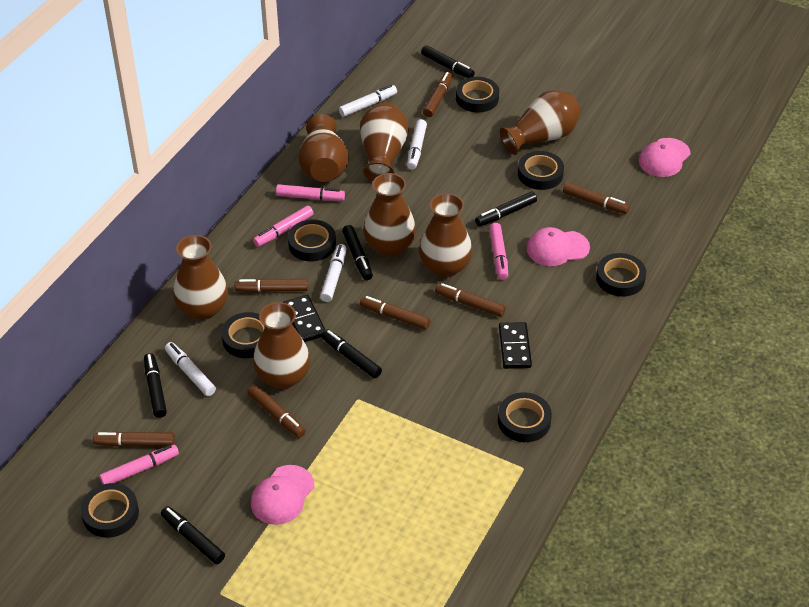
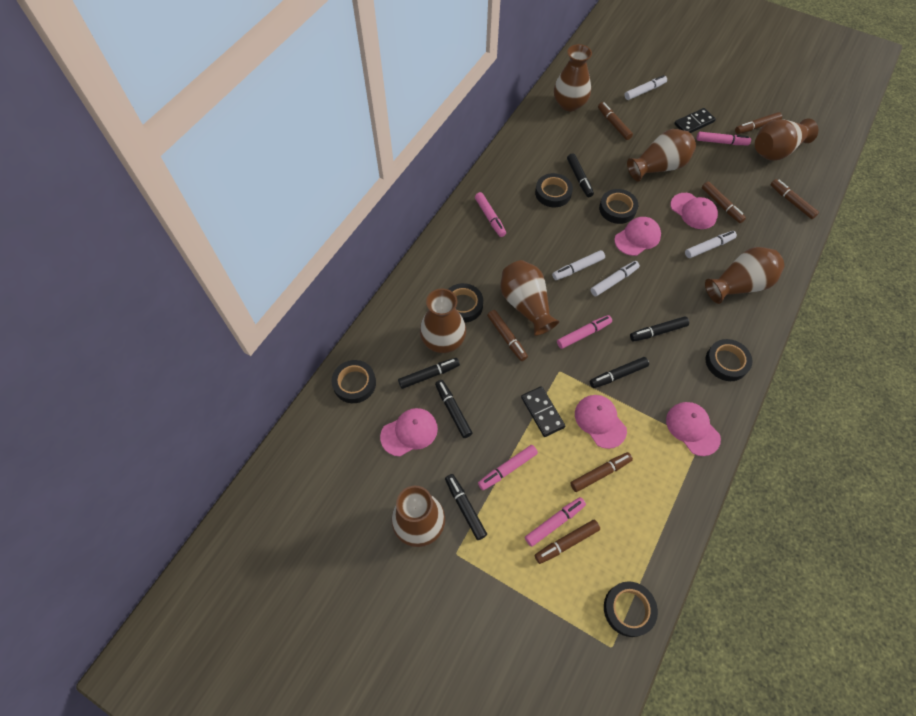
black tape: [80,483,139,538] [221,312,265,358] [288,220,336,261] [456,77,499,113] [498,392,552,442] [518,151,564,190] [596,253,646,297] = 7 -> [331,360,376,403] [448,283,483,323] [535,173,573,207] [599,189,638,224] [604,581,658,637] [705,339,753,381] = 6
pink cap: [251,465,315,525] [527,227,590,266] [639,138,691,177] = 3 -> [380,408,438,456] [575,395,627,449] [614,217,661,256] [666,402,721,456] [671,193,718,229] = 5
pink marker: [99,444,179,485] [253,206,314,247] [276,184,345,201] [489,223,508,280] = 4 -> [475,192,506,237] [478,445,538,490] [525,497,586,547] [557,315,612,349] [697,132,751,145] = 5

